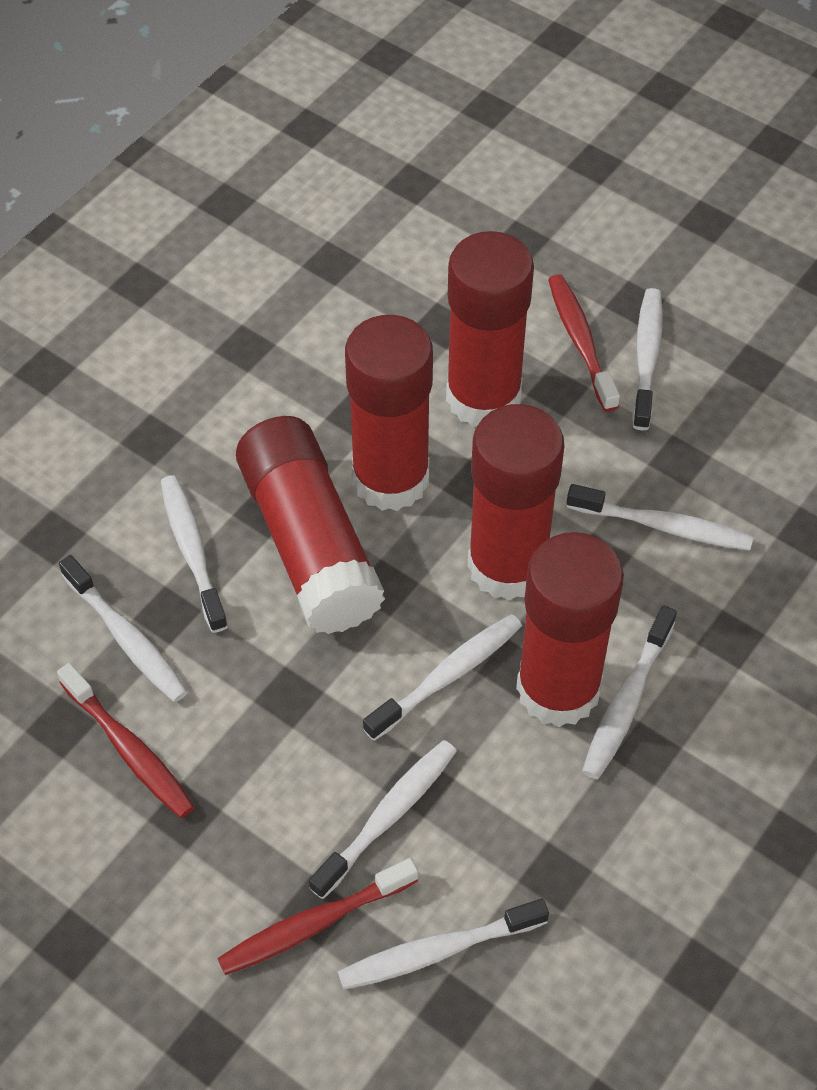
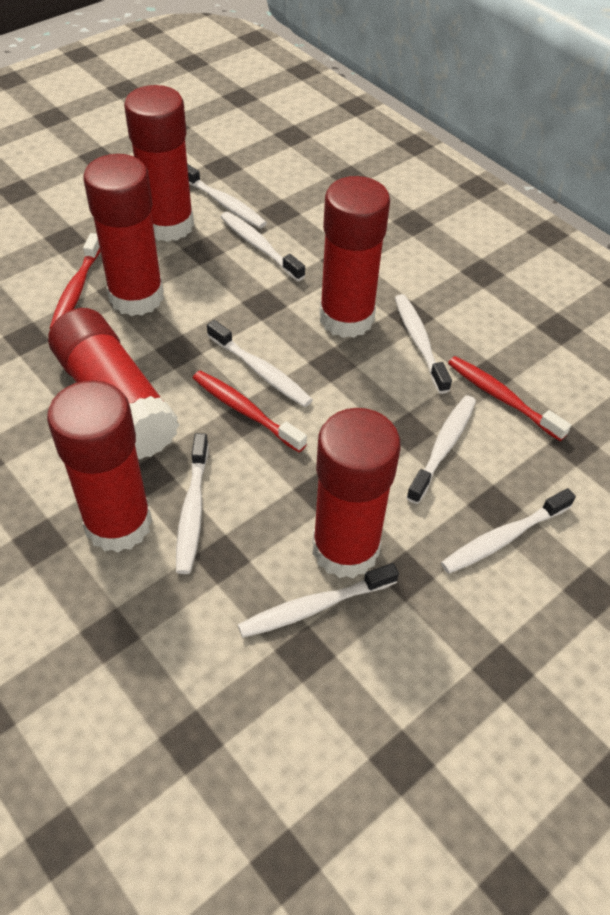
red glue stick: [236,416,385,634] [345,315,433,511] [446,231,534,427] [467,404,564,600] [516,532,624,727] = 5 -> [47,380,152,553] [48,308,179,460] [83,154,164,316] [124,85,194,242] [313,408,401,578] [319,176,390,338] = 6

